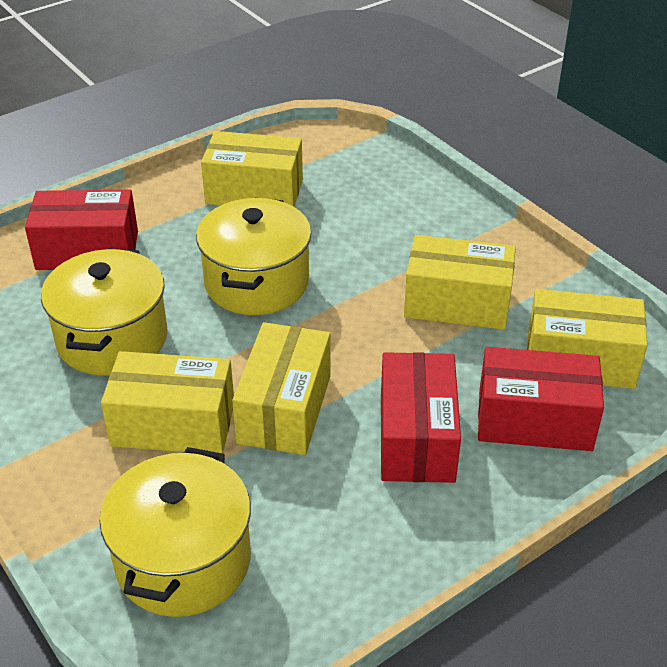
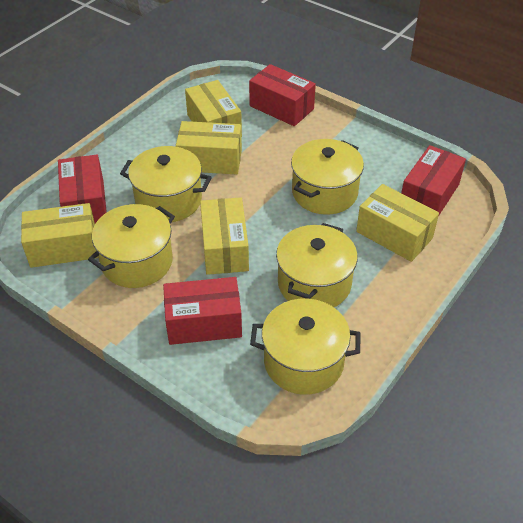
red box: [25,190,138,270] [381,352,461,483] [478,347,604,451] = 3 -> [58,155,107,224] [163,277,242,345] [249,64,316,126] [401,145,466,217] = 4
yellow pot: [41,248,168,375] [100,447,251,617] [196,198,311,315] = 3 -> [88,204,175,288] [120,146,212,222] [250,299,360,395] [276,223,358,307] [291,139,364,215] = 5

